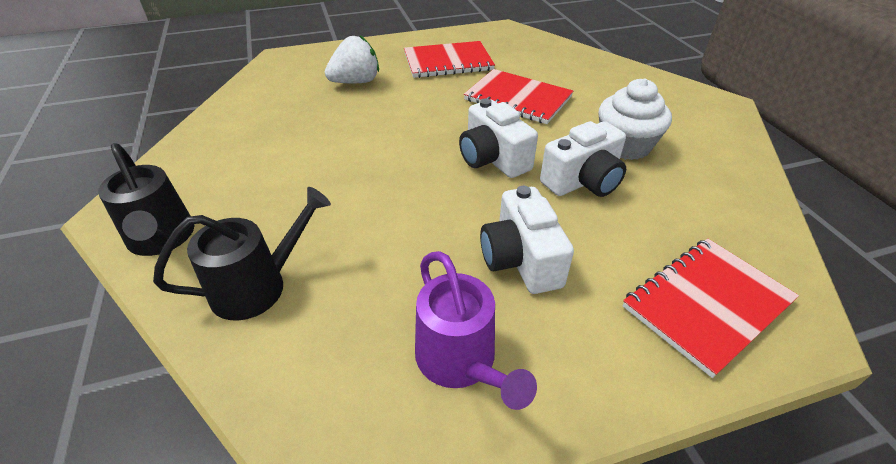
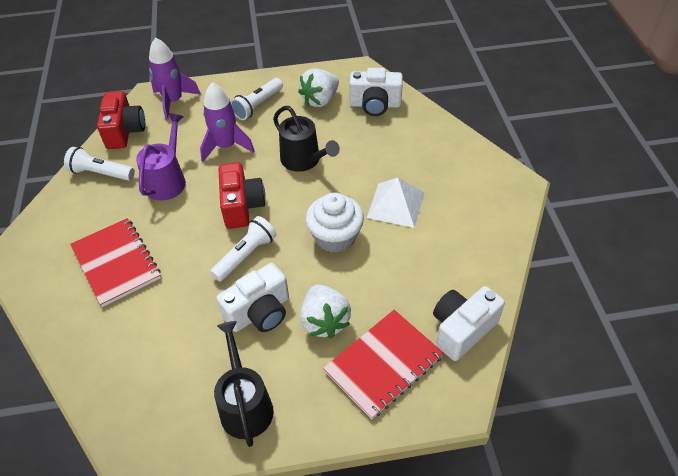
purple rocket: none = 0 -> [149,37,201,120] [200,82,255,162] = 2
red camera: none = 0 -> [97,91,145,149] [218,162,266,229] = 2
red notebook: [404,41,495,78] [464,69,573,124] [623,238,799,378] = 3 -> [70,218,161,307] [323,310,444,419] = 2
white flashlight: none = 0 -> [64,147,135,181] [210,216,277,282] [231,78,283,120] = 3
white pyramid: none = 0 -> [367,177,425,228] = 1
white strawberry: [325,36,379,83] = 1 -> [298,68,339,107] [300,285,351,339] = 2

